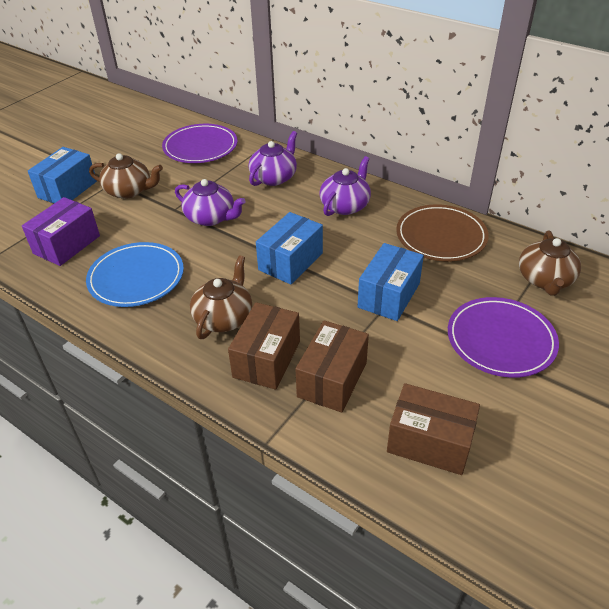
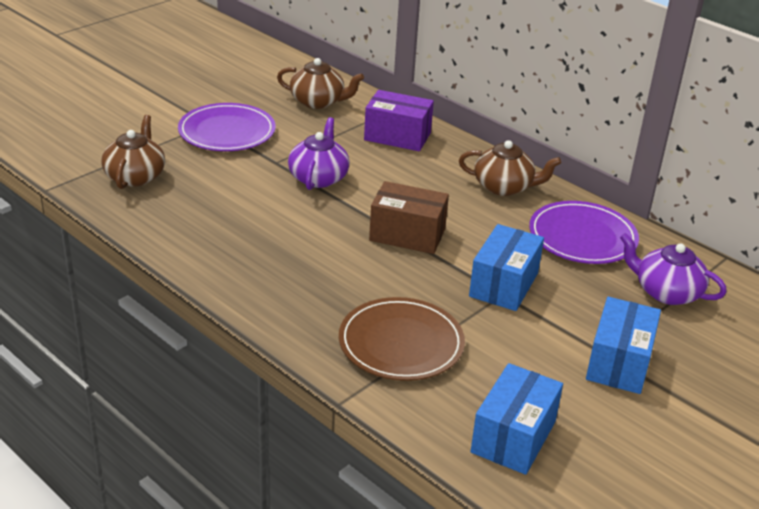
blue plate: [86,242,184,307] = 1 -> none = 0
brown box: [228,302,300,390] [295,320,369,413] [387,383,480,475] = 3 -> [369,181,449,254] = 1
purple teapot: [175,179,246,226] [248,131,297,186] [320,156,371,216] = 3 -> [288,117,350,190] [620,233,727,305] = 2

